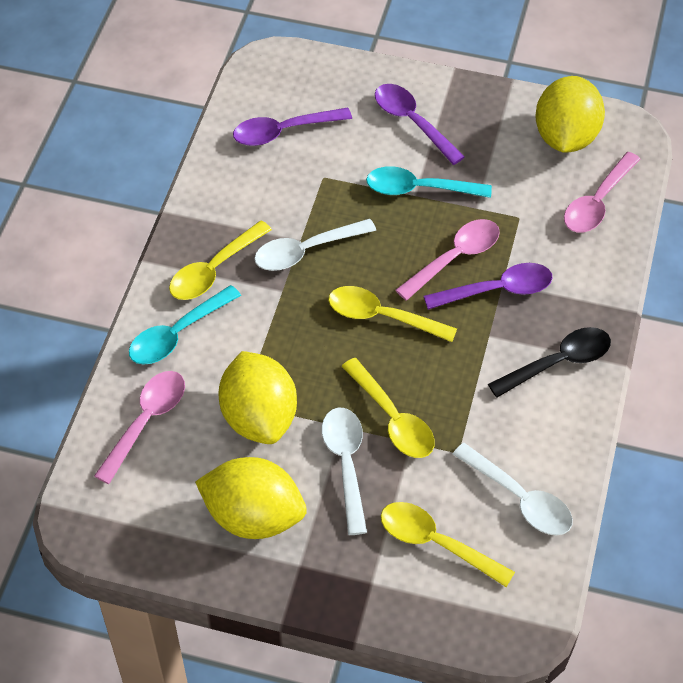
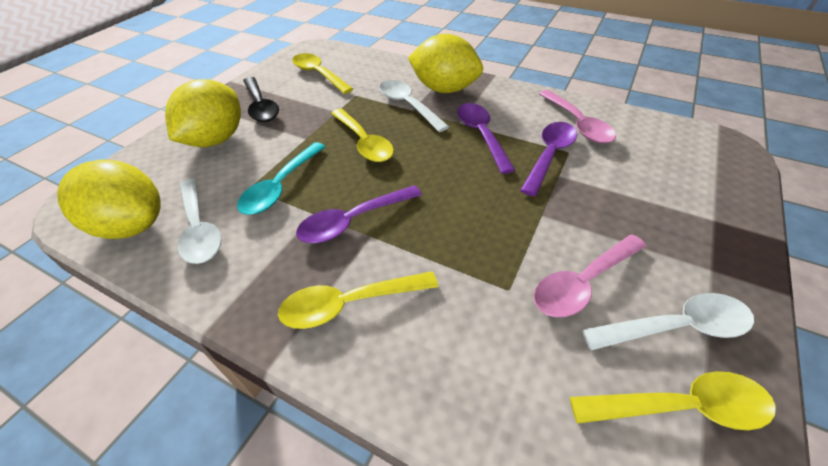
pink spoon: [94,371,185,484] [395,219,500,301] [564,152,641,233] = 3 -> [534,234,646,317] [539,90,616,143] = 2
turquoise spoon: [129,285,241,365] [366,166,492,198] = 2 -> [237,142,325,215] = 1

